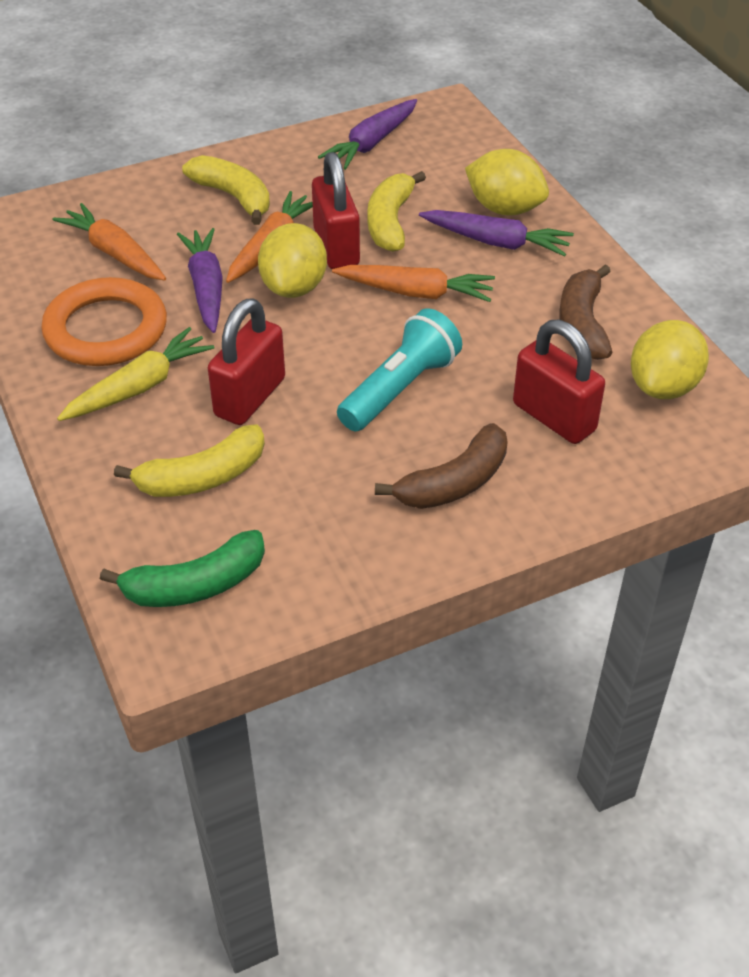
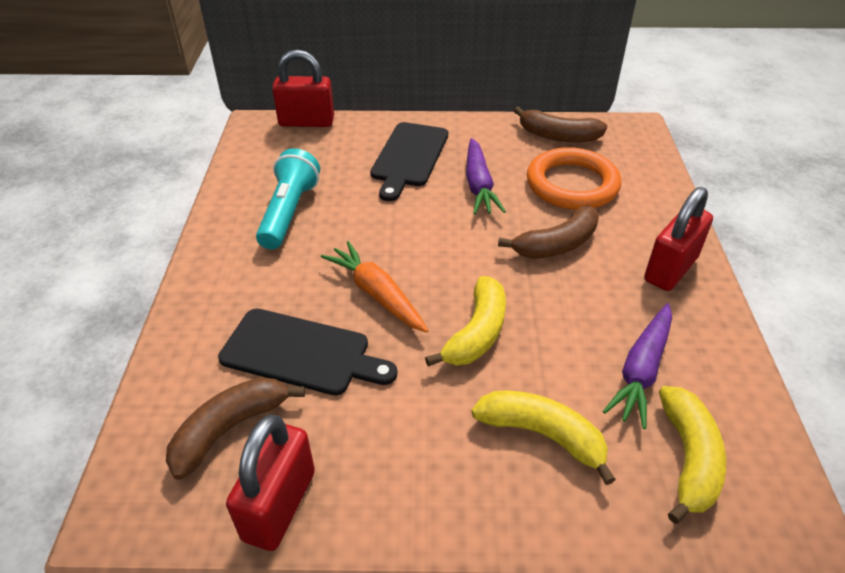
black cutting board: none = 0 -> [218,308,398,396] [370,122,448,201] = 2
brown banana: [375,423,507,509] [560,265,612,360] = 2 -> [166,377,305,480] [498,205,599,259] [514,106,607,142] = 3
green banana: [100,530,265,607] = 1 -> none = 0
orange carrot: [52,203,166,280] [226,191,313,283] [332,265,495,302] = 3 -> [321,241,429,333] = 1
purple carrot: [177,228,223,333] [318,99,417,170] [419,210,574,257] = 3 -> [466,138,506,215] [603,303,672,429] = 2
yellow carrot: [57,327,215,421] = 1 -> none = 0
yellow lemon: [258,223,327,298] [465,149,549,216] [631,320,709,399] = 3 -> none = 0

